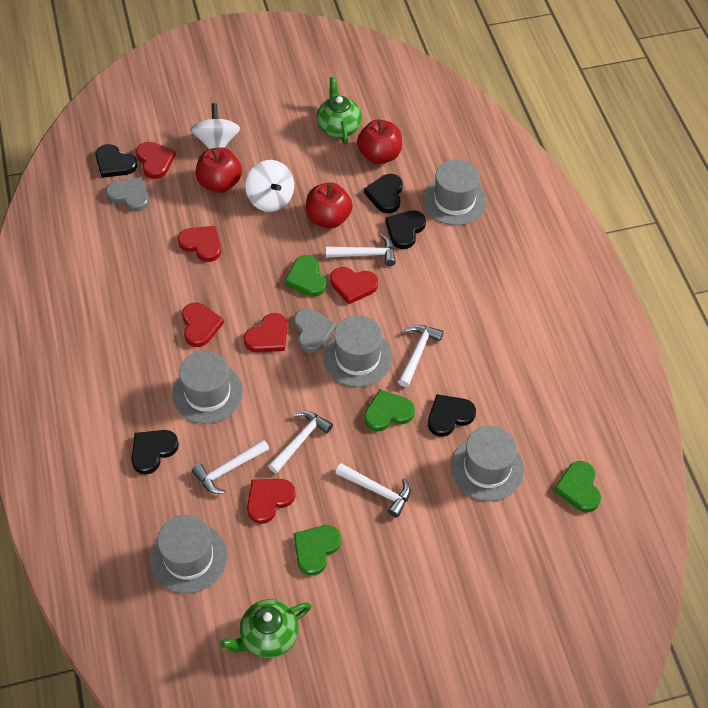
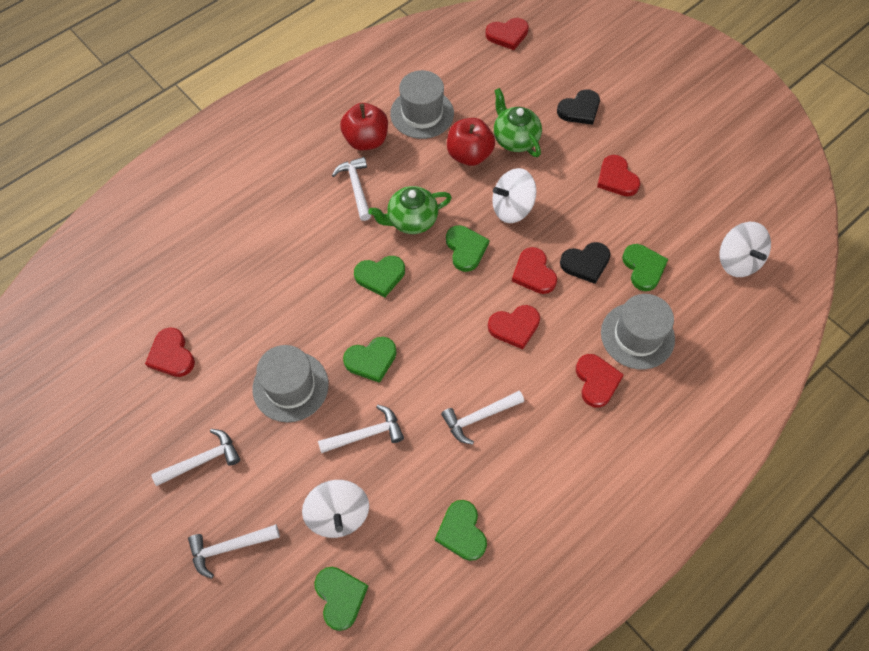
black heart: [95,144,138,178] [131,430,179,475] [364,174,403,213] [385,210,426,249] [428,394,476,437] = 5 -> [557,89,600,125] [560,242,611,284] = 2
green heart: [285,255,327,297] [294,525,341,576] [364,389,415,431] [554,461,601,512] = 4 -> [314,567,369,631] [343,337,396,383] [354,256,405,297] [435,500,487,561] [446,225,489,272] [622,244,668,291] = 6
grey hat: [150,515,227,594] [172,351,243,424] [323,315,393,387] [423,159,487,225] [451,426,524,501] = 5 -> [253,345,329,422] [390,70,454,139] [601,294,675,369] = 3
grey heart: [106,177,149,212] [294,308,336,353] = 2 -> none = 0
red apple: [196,147,242,193] [306,182,353,228] [357,119,402,164] = 3 -> [340,103,388,150] [447,118,495,166] = 2
white spinning top: [190,103,240,149] [245,160,294,212] = 2 -> [302,480,369,538] [492,168,537,223] [720,222,771,277] = 3

